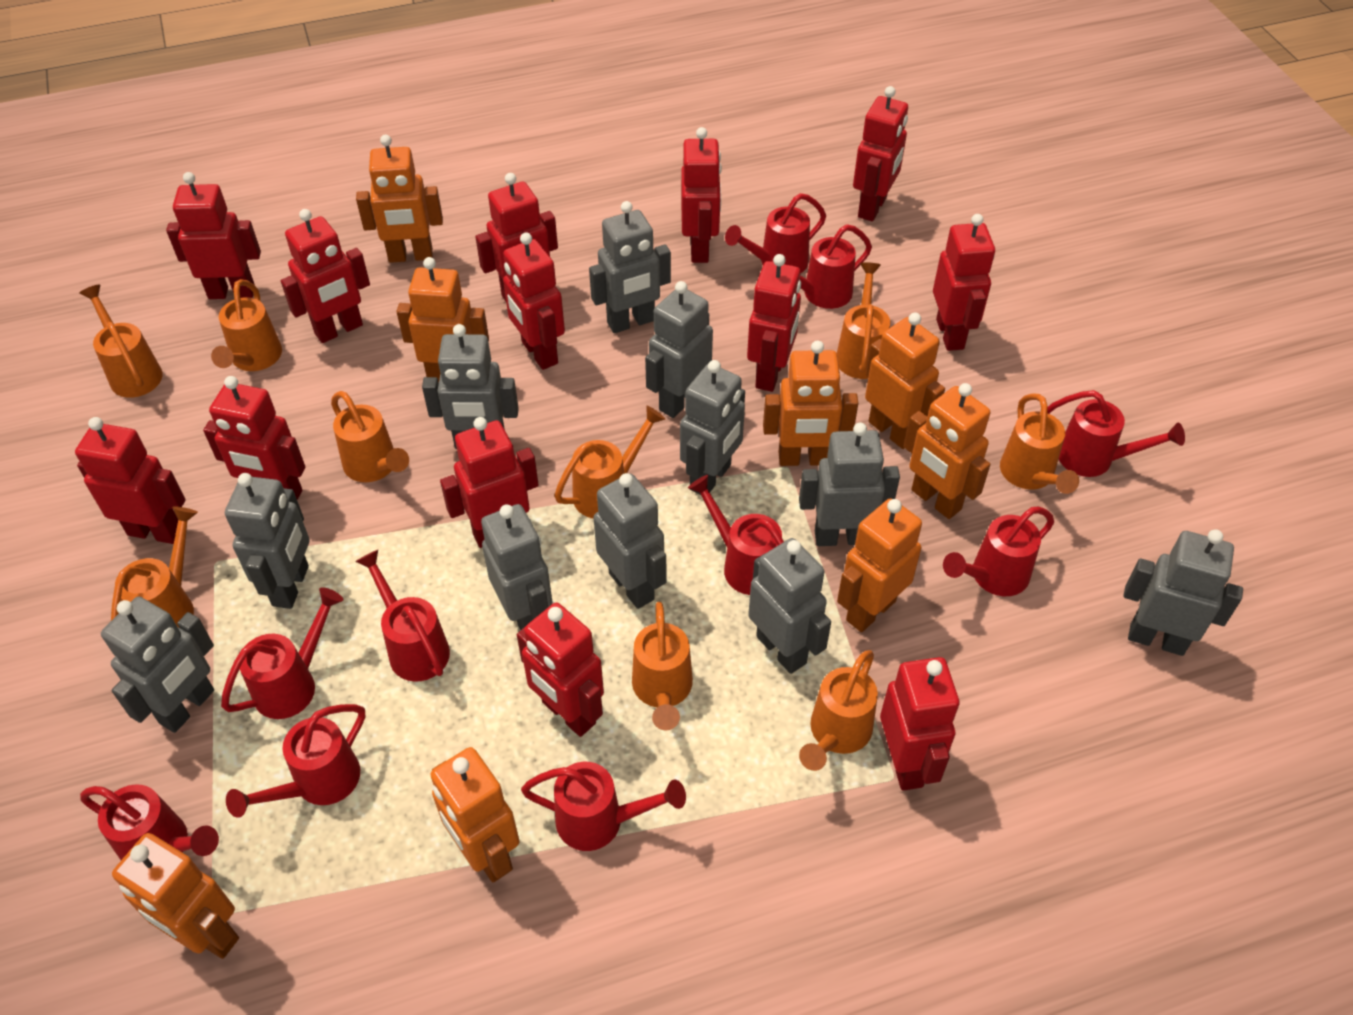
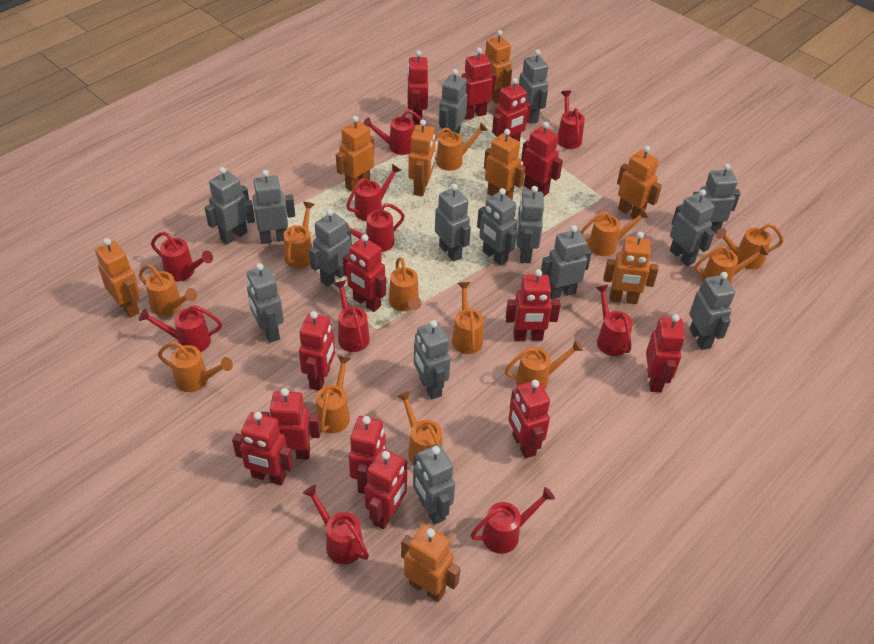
grey robot: [101,597,214,733] [225,473,310,609] [422,324,519,449] [481,504,552,631] [589,201,671,333] [593,473,667,609] [645,281,713,418] [680,360,745,495] [748,538,831,674] [799,422,900,546] [1123,529,1243,656] = 11 -> [205,167,249,245] [244,170,295,244] [247,263,284,343] [309,209,352,287] [413,444,455,525] [414,320,451,400] [435,184,471,262] [439,69,468,134] [477,188,517,266] [516,186,544,263] [519,49,548,124] [541,225,592,299] [670,189,715,266] [689,272,735,350] [693,163,740,234] = 15
orange watering can: [79,285,163,398] [111,506,198,627] [211,279,282,371] [331,391,409,482] [554,406,665,519] [632,602,693,730] [799,650,878,771] [837,262,890,379] [1000,394,1079,494] = 9 -> [139,265,197,316] [158,341,233,392] [284,202,315,268] [316,356,351,433] [389,257,422,311] [397,391,443,465] [434,123,488,171] [452,282,484,354] [505,340,583,390] [581,208,649,256] [695,245,769,284] [716,223,783,269] = 12

